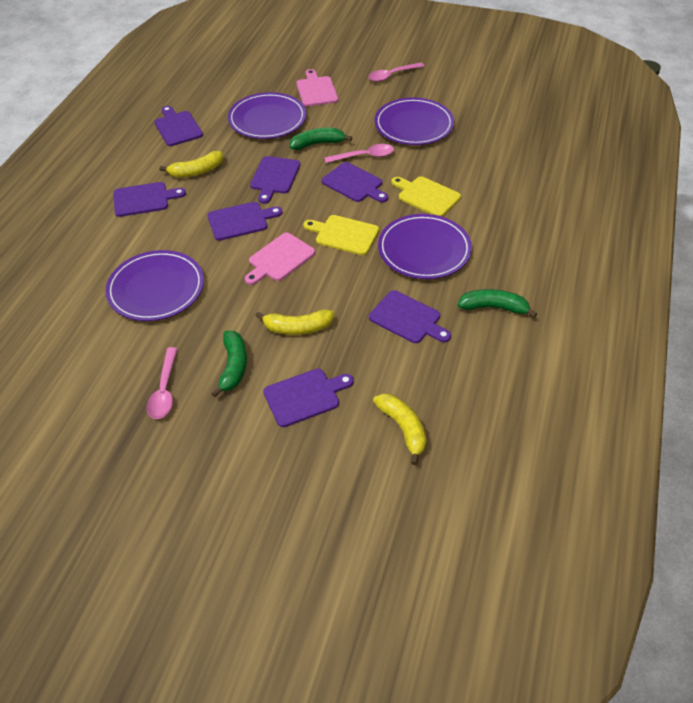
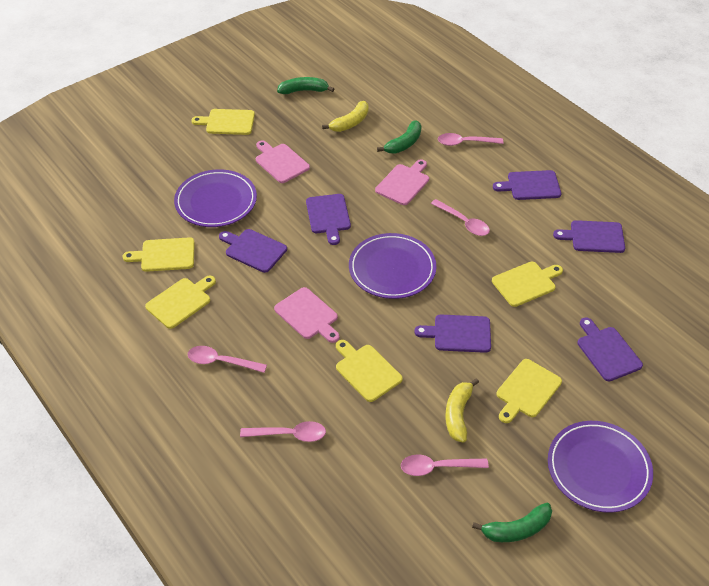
pink cutting board: [245,233,315,285] [296,69,338,107] = 2 -> [256,140,310,183] [274,287,340,343] [375,159,429,205] = 3
pink spoon: [146,347,178,419] [324,144,394,163] [368,62,424,82] = 3 -> [188,346,267,373] [240,421,326,442] [401,454,489,476] [431,199,490,236] [438,133,503,146] = 5
purple cutting board: [113,182,186,217] [154,106,203,146] [207,202,282,241] [250,156,301,204] [263,369,354,427] [321,162,388,202] [369,290,451,343] = 7 -> [219,229,287,273] [306,194,351,245] [414,314,491,353] [493,170,561,200] [553,220,625,253] [578,317,643,381] = 6
purple plate: [105,250,204,321] [228,92,306,139] [374,97,454,145] [378,214,472,279] = 4 -> [174,169,257,227] [349,233,436,299] [548,421,653,513] = 3
yellow banana: [159,151,223,178] [255,310,334,335] [373,394,426,465] = 3 -> [322,101,369,132] [445,378,479,443] = 2
yellow cutting board: [303,215,379,255] [391,176,461,216] = 2 -> [123,237,195,272] [145,276,216,329] [191,109,255,135] [336,340,403,402] [492,262,563,307] [496,359,562,423] = 6

